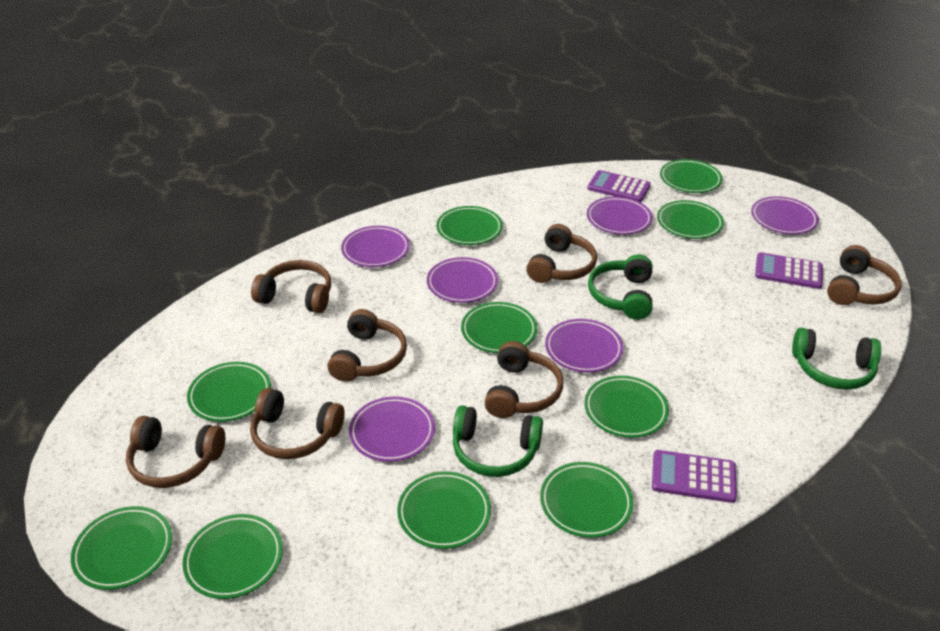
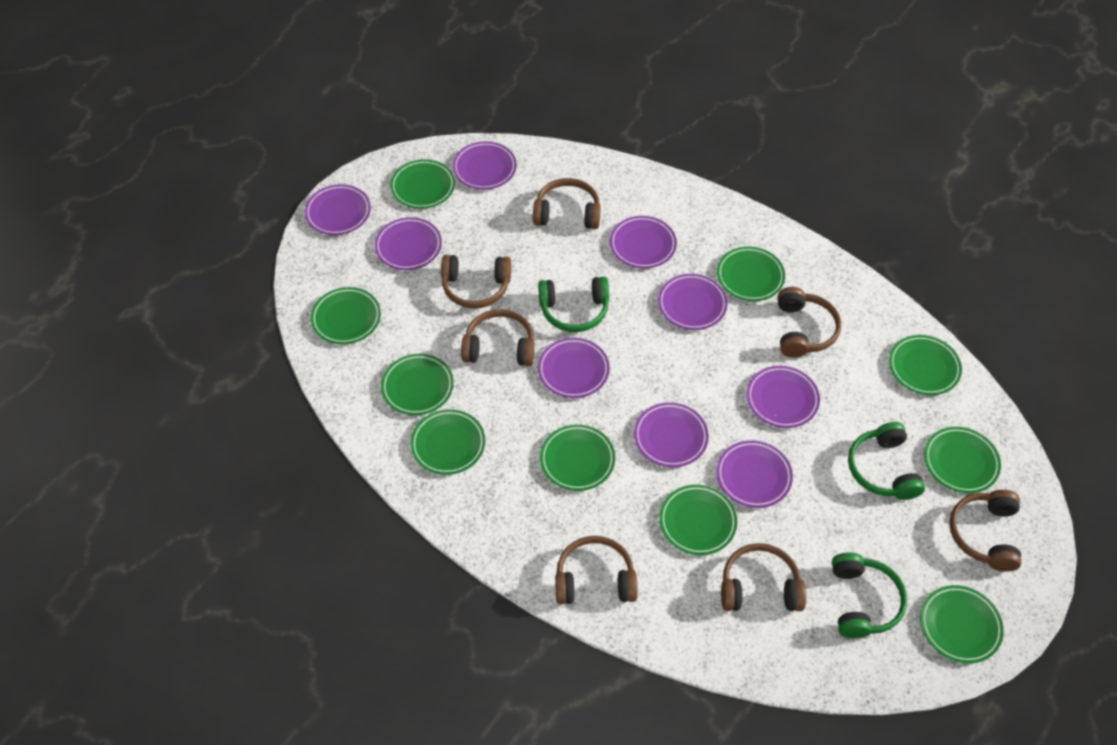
purple calculator: [587,170,651,202] [652,450,737,503] [755,252,823,289] = 3 -> none = 0
purple plate: [341,226,410,267] [349,397,435,462] [427,257,498,303] [545,319,623,373] [587,197,652,235] [751,196,819,235] = 6 -> [305,184,371,235] [375,217,442,270] [453,141,517,190] [538,338,610,398] [610,216,677,269] [634,402,709,467] [658,274,728,330] [716,440,793,508] [747,366,820,428] = 9

